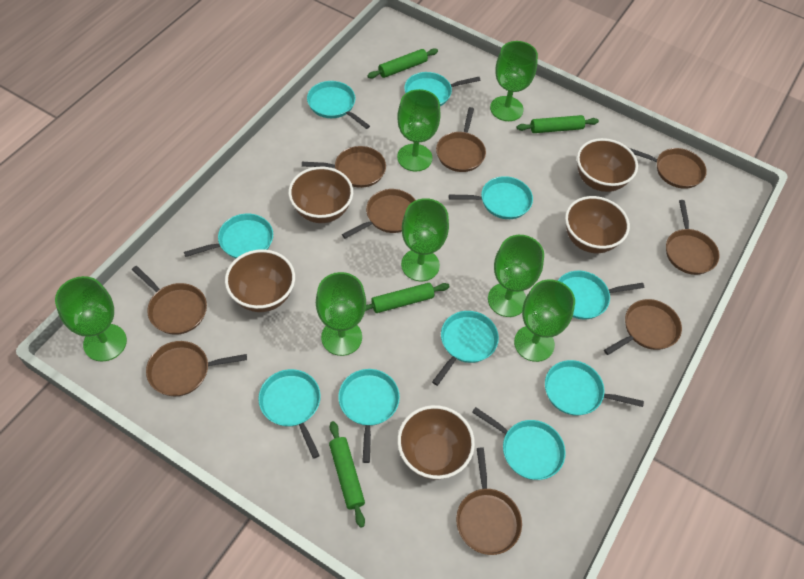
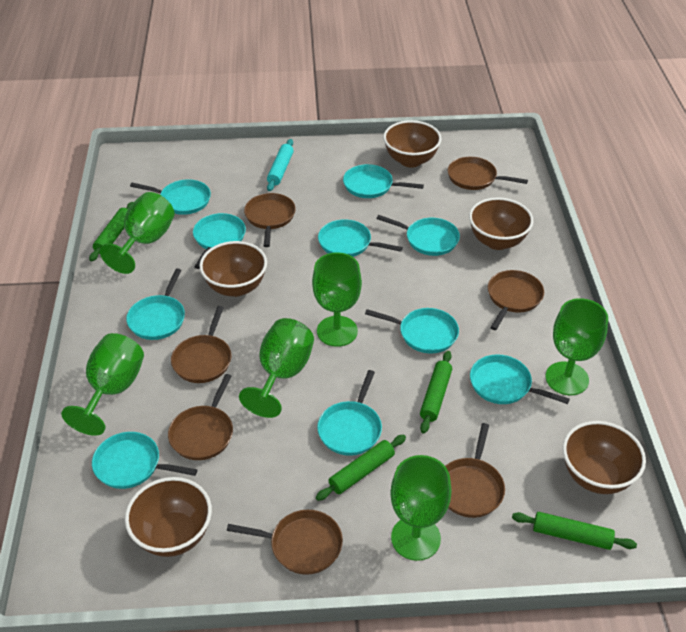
brown pan: [132,266,207,335] [146,341,247,396] [302,146,386,188] [342,189,415,239] [436,107,486,172] [456,447,522,555] [604,299,682,355] [629,148,707,189] [666,200,720,275] = 9 -> [168,374,233,460] [171,306,232,383] [227,510,343,575] [244,193,296,247] [445,423,505,518] [448,157,528,190] [488,270,544,330] = 7
green goblet: [55,276,127,361] [316,272,366,356] [397,89,441,171] [401,198,449,281] [488,235,544,317] [490,41,538,121] [514,279,575,362] = 7 -> [61,333,144,436] [100,192,175,274] [239,318,314,418] [312,252,362,347] [390,455,451,561] [545,298,608,395] = 6
turquoise rolling pin: none = 0 -> [267,139,294,191] = 1

